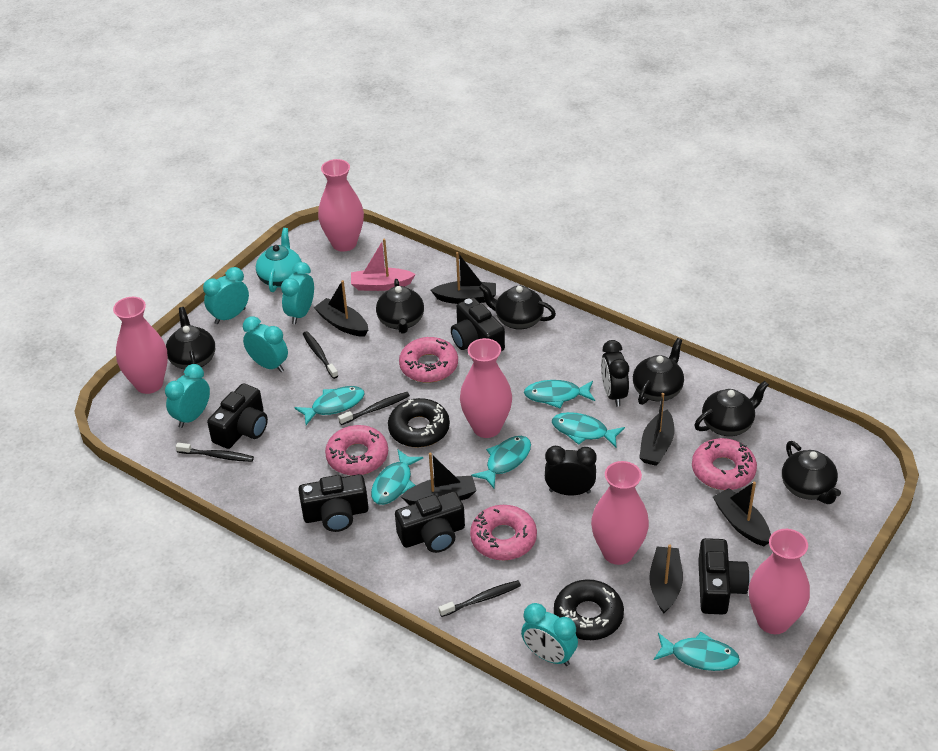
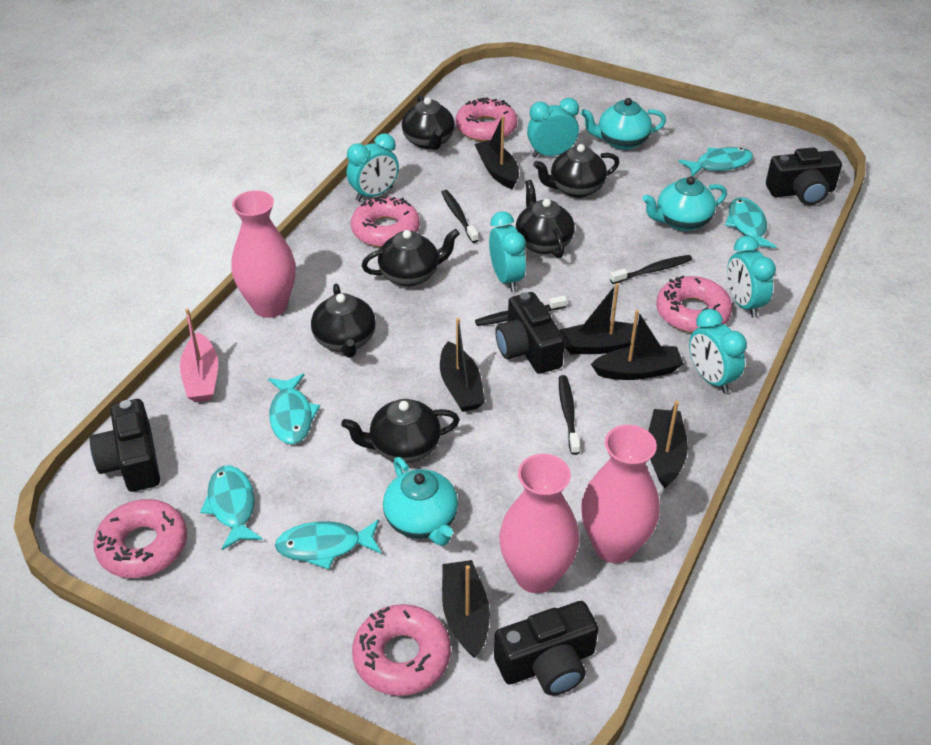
black camera: [207,383,268,449] [298,474,369,532] [395,491,465,553] [451,298,505,351] [698,538,750,614] = 5 -> [90,399,160,492] [494,601,598,695] [495,292,565,374] [766,147,842,205] = 4
black clock: [545,446,597,496] [601,340,629,407] = 2 -> none = 0
black donut: [388,398,450,448] [554,579,624,640] = 2 -> none = 0
pink donut: [325,425,388,476] [399,337,458,383] [470,505,537,560] [692,438,757,490] = 4 -> [94,499,187,578] [351,196,420,247] [352,604,451,696] [455,98,517,142] [656,275,732,333] = 5
pink vase: [113,297,168,394] [318,159,364,252] [460,338,512,438] [591,461,649,565] [749,529,810,634] = 5 -> [232,190,296,318] [499,454,580,593] [581,425,660,563] = 3
turquoise fish: [294,386,365,425] [371,449,423,505] [471,436,531,488] [524,380,595,408] [552,412,625,447] [654,632,740,671] = 6 -> [200,466,263,550] [268,374,320,444] [275,519,382,569] [678,147,753,177] [725,197,777,248] = 5
turquoise teapot: [256,228,302,292] = 1 -> [383,457,458,546] [581,98,666,150] [642,176,727,231] = 3

